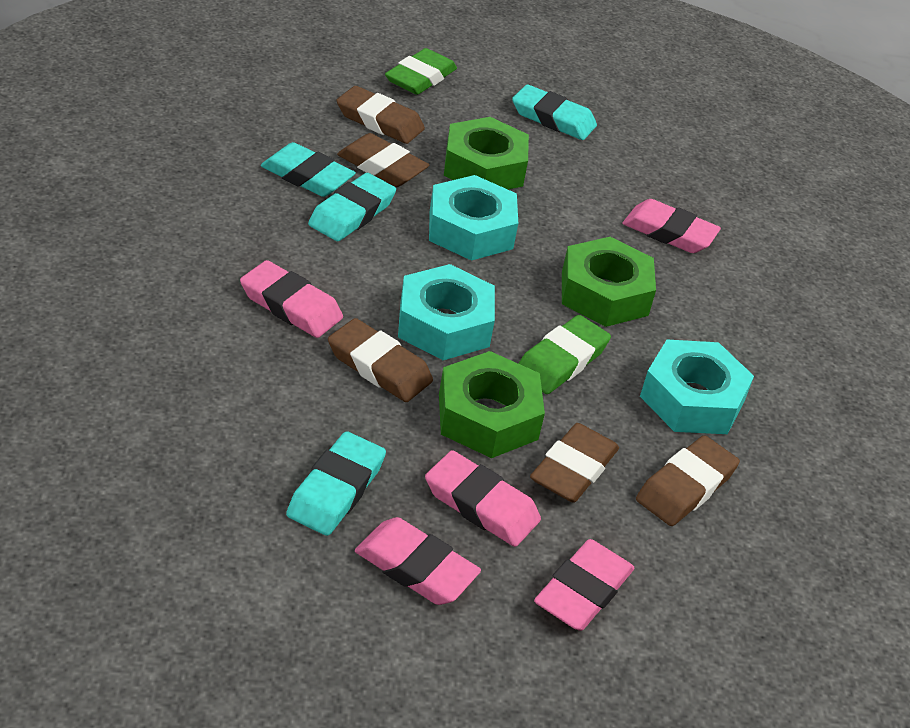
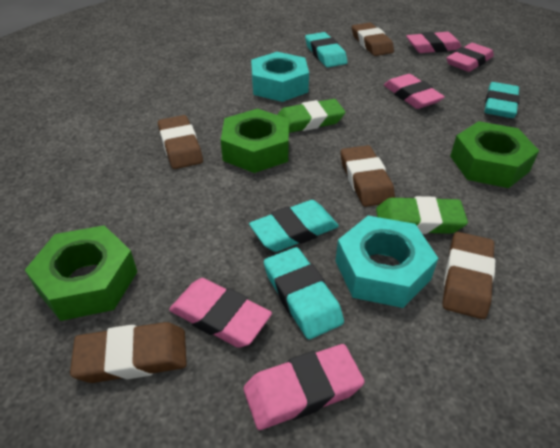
turquoise nut: [398,264,495,360] [429,175,518,261] [640,339,754,434] = 3 -> [251,52,309,102] [336,216,438,308] = 2

